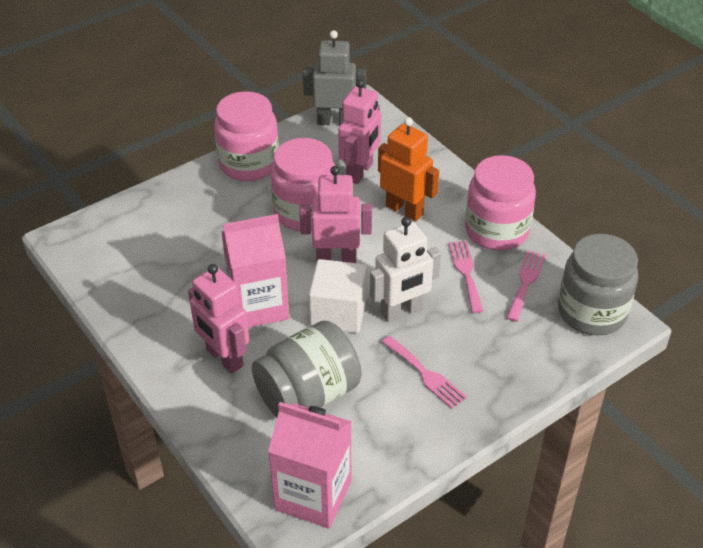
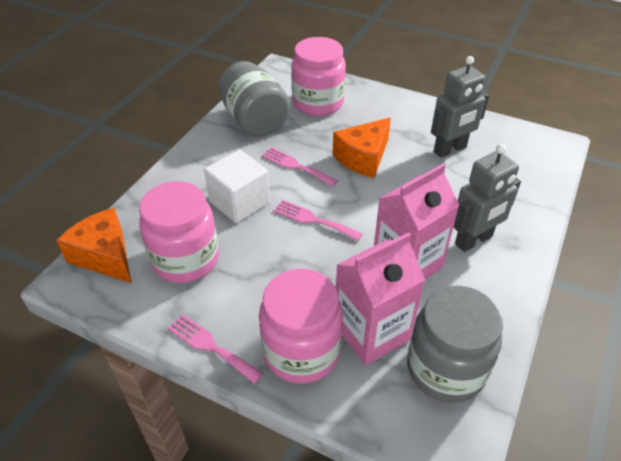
grey robot: [303,30,366,125] = 1 -> [431,56,489,158] [454,144,521,252] = 2
orange cheese: none = 0 -> [56,208,131,283] [333,118,391,178] = 2
orange robot: [378,117,439,222] = 1 -> none = 0
pink robot: [188,264,249,374] [299,166,372,263] [338,79,381,184] = 3 -> none = 0
white robot: [370,217,441,322] = 1 -> none = 0

